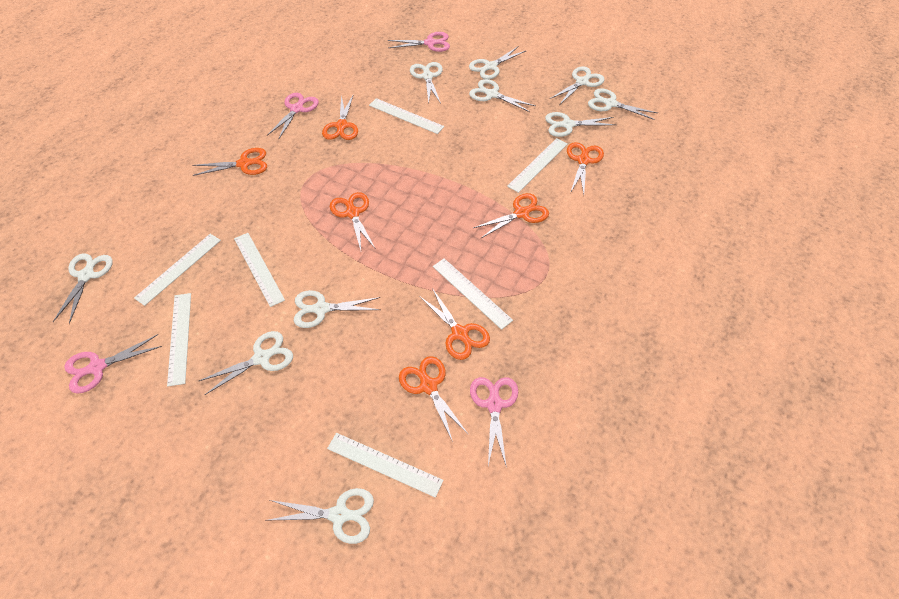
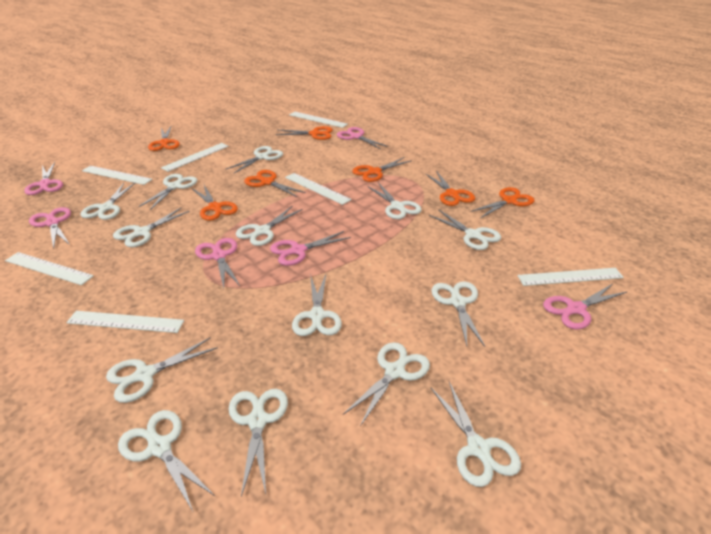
pink scissors: [64,334,162,393] [267,93,319,140] [388,32,450,52] [470,377,518,468] = 4 -> [24,162,63,195] [29,207,71,249] [195,238,240,288] [270,231,351,266] [337,127,389,149] [543,284,627,330] = 6
white scissors: [53,253,113,324] [199,331,293,395] [268,488,374,544] [294,290,381,328] [410,62,443,104] [469,47,527,79] [469,79,536,112] [545,112,616,137] [550,66,605,104] [588,88,658,120] = 10 -> [80,183,135,220] [106,337,218,403] [113,208,190,247] [118,410,216,511] [139,174,197,210] [226,146,283,174] [229,389,288,496] [236,206,303,246] [292,274,342,336] [343,342,430,426] [367,183,422,219] [429,209,501,250] [431,281,485,347] [431,382,521,487] = 14

